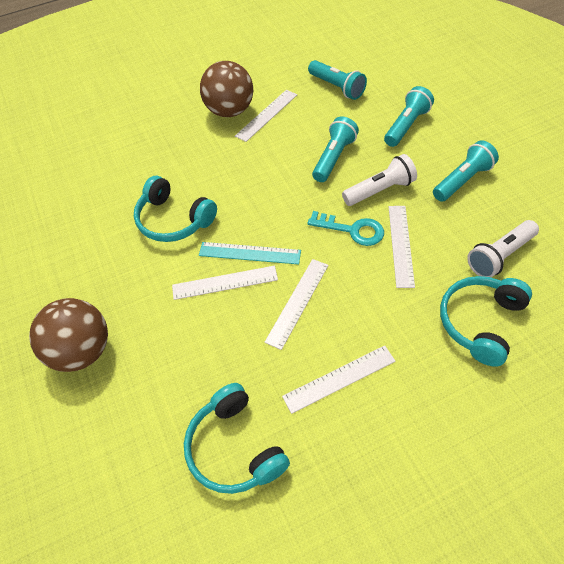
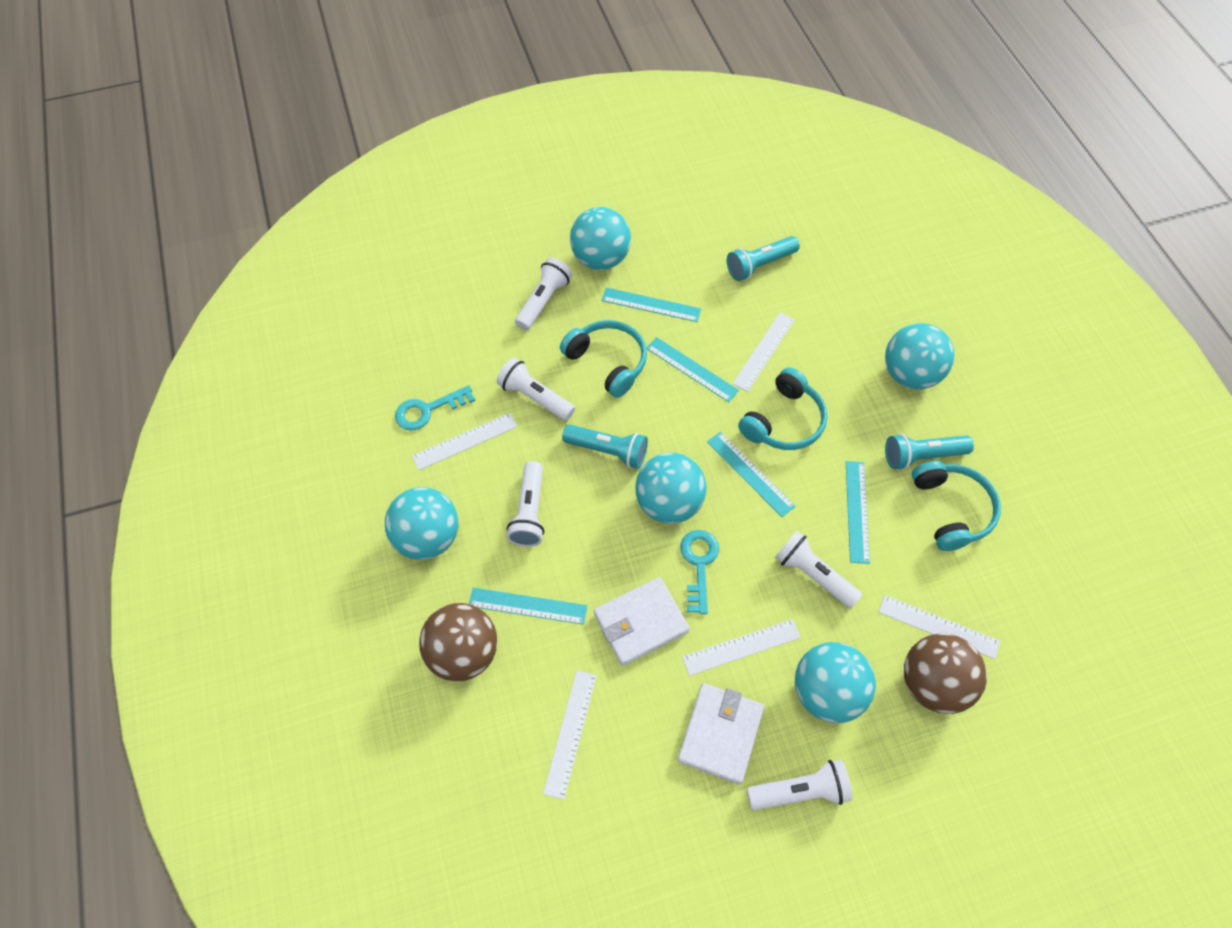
turquoise ball: none = 0 -> [385,487,459,560] [570,207,631,270] [635,453,707,524] [795,642,876,723] [885,323,954,389] = 5
turquoise flashlight: [308,60,367,100] [312,117,359,182] [384,86,434,147] [433,140,499,202] = 4 -> [562,424,648,469] [727,236,800,281] [885,434,974,470] = 3
turquoise key: [307,211,384,246] = 1 -> [395,385,475,431] [680,530,719,614] = 2
turquoise ruler: [199,242,301,264] = 1 -> [469,588,587,625] [602,287,701,322] [646,337,739,402] [707,432,796,517] [846,461,870,564] = 5
white flashlight: [342,154,417,206] [467,220,539,277] = 2 -> [496,357,575,421] [507,461,544,547] [515,257,572,330] [747,760,853,810] [775,531,862,608] = 5
white wallet: none = 0 -> [594,577,690,666] [678,683,764,785] = 2

